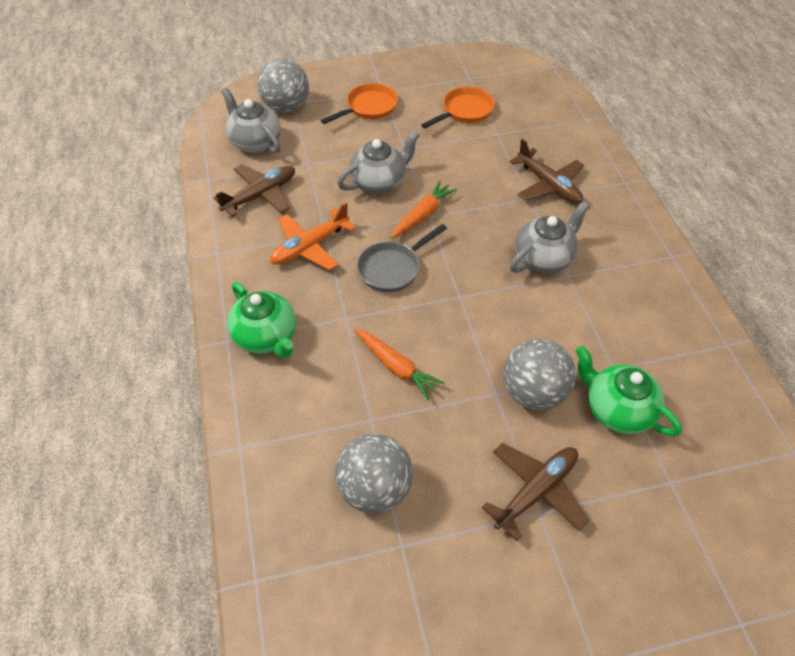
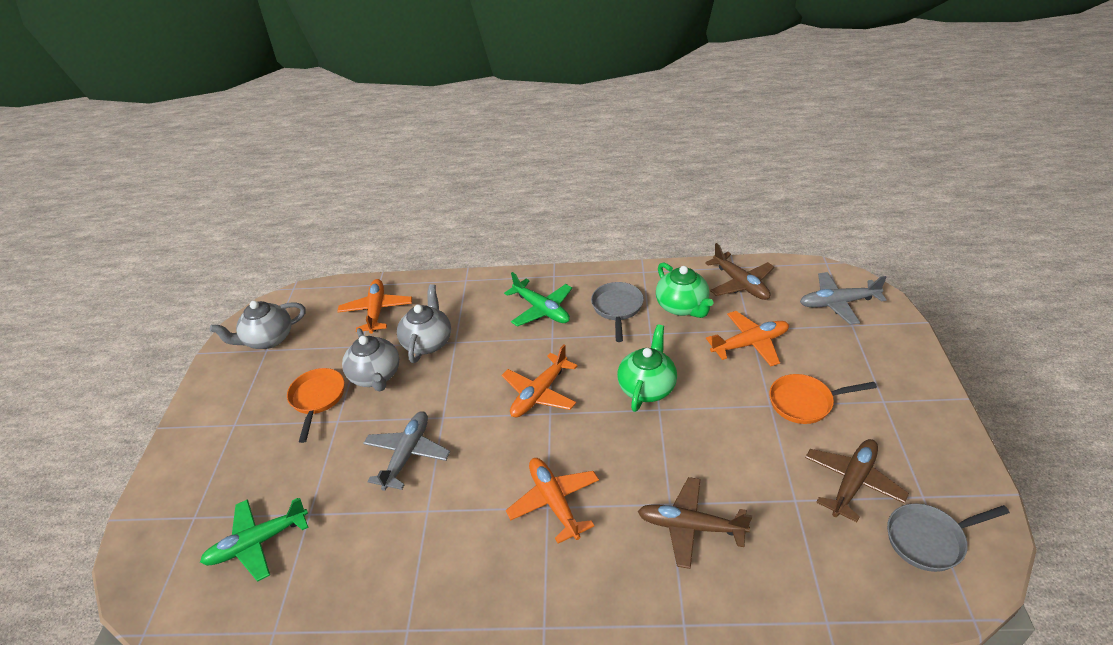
green plane: none = 0 -> [200,498,308,582] [504,272,572,327] = 2
grey ball: [257,59,309,112] [335,434,413,514] [503,339,576,410] = 3 -> none = 0
grey pan: [357,224,447,292] = 1 -> [591,282,644,342] [887,503,1010,572] = 2
grey plane: none = 0 -> [363,411,450,491] [800,272,887,325] = 2
orange carrot: [354,329,444,400] [391,181,457,238] = 2 -> none = 0
orange plane: [270,202,356,270] = 1 -> [337,279,412,334] [502,345,578,417] [506,458,599,544] [706,311,789,366] = 4

